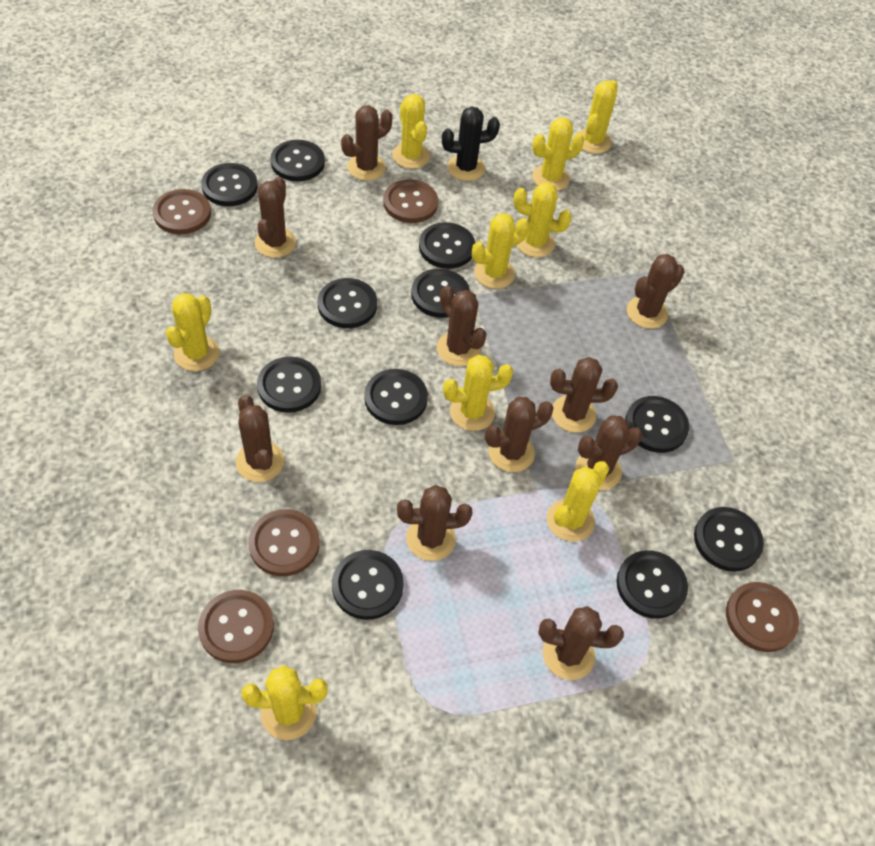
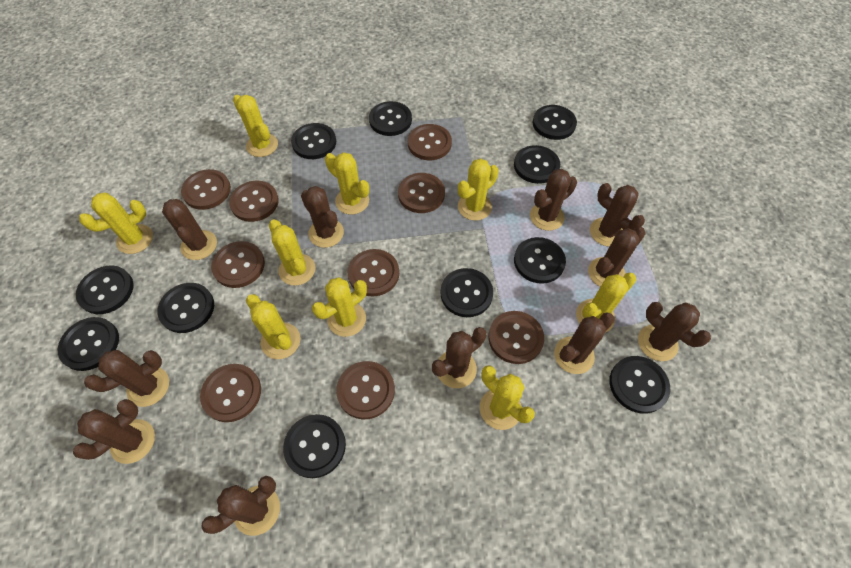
black cactus: [442,106,500,181] = 1 -> none = 0
brown button: [153,189,211,234] [198,590,274,663] [248,509,320,576] [383,179,438,223] [726,582,799,652] = 5 -> [181,169,231,210] [200,364,261,422] [211,241,265,288] [229,181,279,222] [336,361,395,420] [347,249,399,296] [398,173,445,213] [408,124,452,160] [488,311,544,364] = 9
brown cactus: [236,395,284,482] [255,176,296,258] [341,105,393,181] [397,485,473,561] [437,286,487,366] [485,397,554,472] [538,606,624,680] [550,357,618,433] [575,415,642,490] [627,254,684,329] = 10 -> [73,399,155,464] [84,350,169,407] [162,199,217,260] [201,476,280,536] [301,186,344,248] [432,327,487,388] [530,169,577,231] [554,312,614,374] [588,227,646,287] [590,183,645,247] [638,302,711,361] = 11

